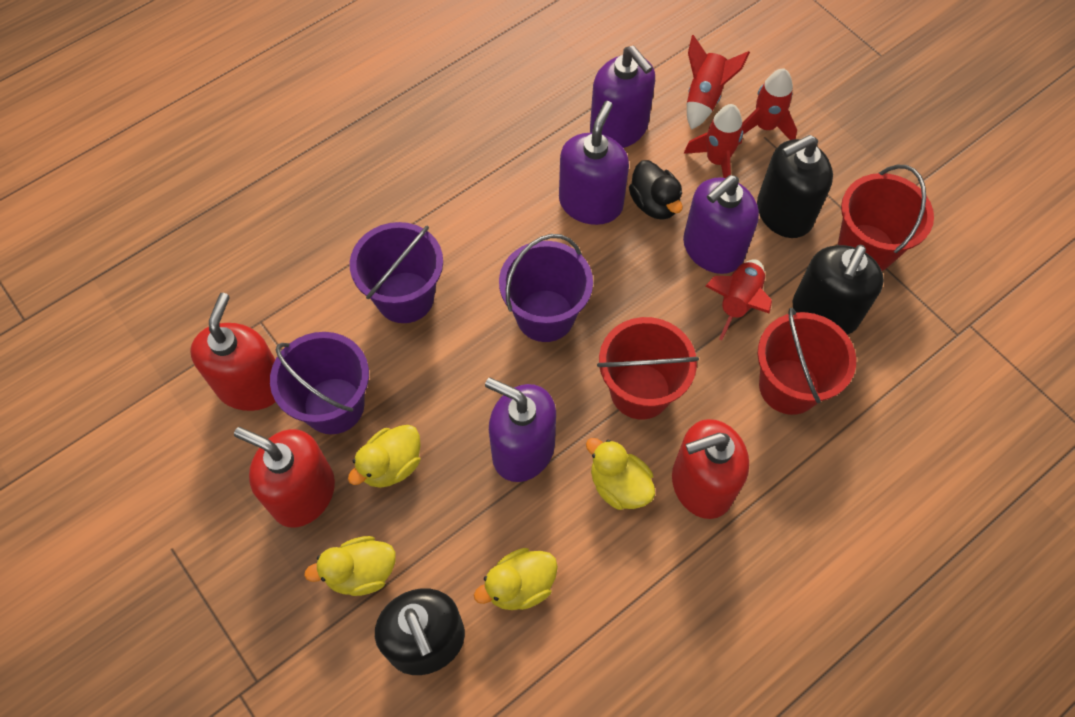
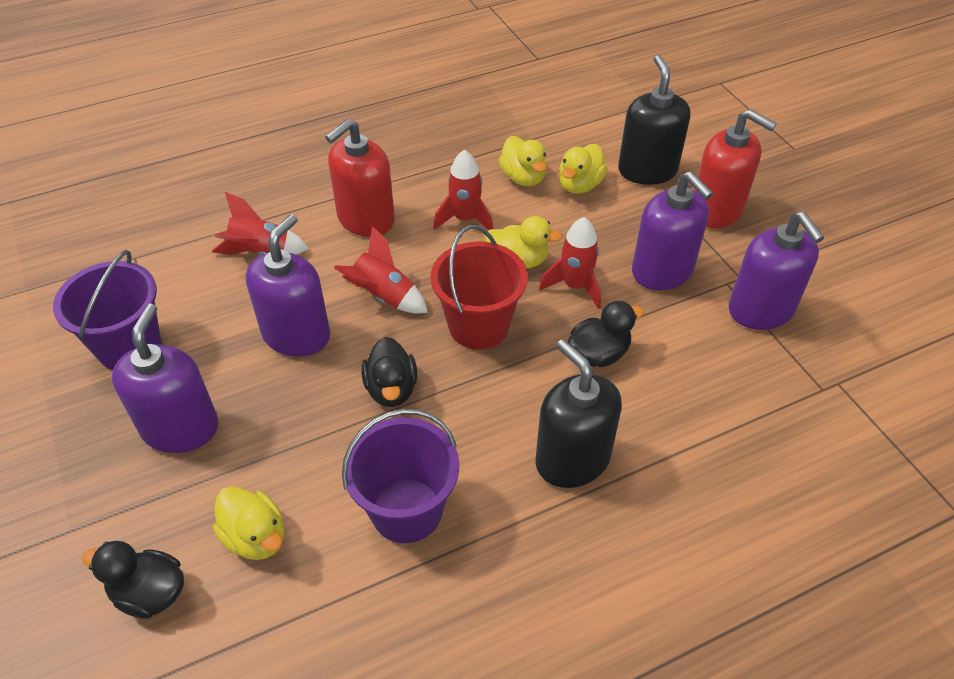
black duck: [629,160,683,220] = 1 -> [82,541,184,619] [362,337,417,407] [568,301,644,367] = 3
black soap dispenser: [375,588,465,675] [757,135,833,238] [793,245,884,335] = 3 -> [535,339,622,488] [618,55,691,185] = 2
purple bucket: [270,332,369,434] [350,222,443,323] [499,234,593,342] = 3 -> [53,250,161,370] [342,409,459,543] = 2
red bucket: [597,317,699,419] [758,308,856,415] [838,165,934,271] = 3 -> [430,225,528,349] = 1
red soap dispenser: [190,293,276,411] [234,427,335,528] [672,419,749,519] = 3 -> [325,118,395,237] [694,109,777,228] = 2

